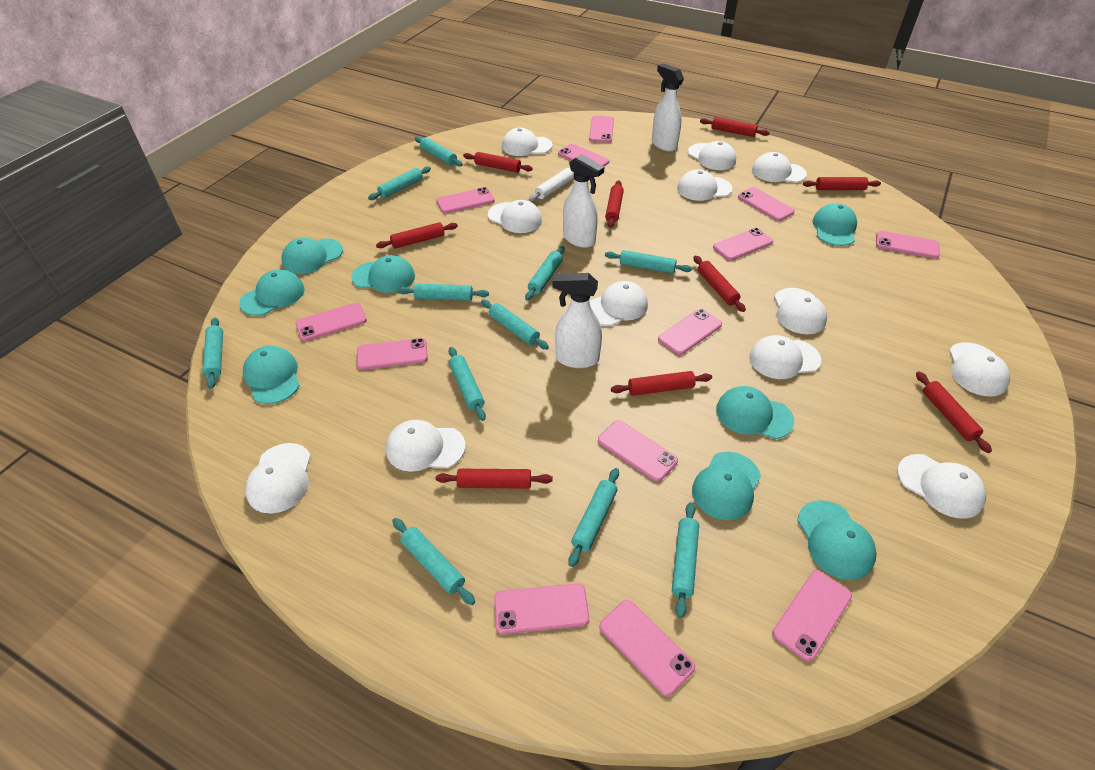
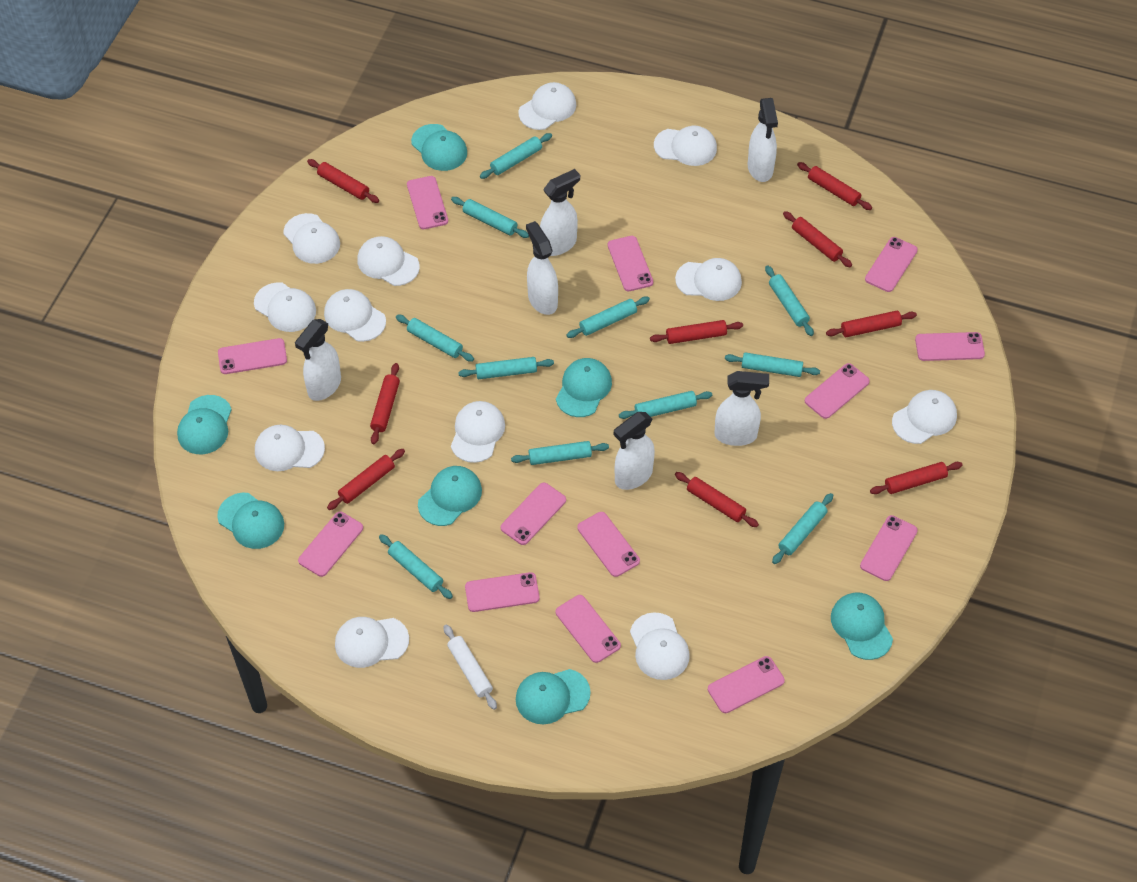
turquoise cap: [239,269,305,316] [243,346,300,404] [282,238,343,274] [351,255,415,293] [692,452,761,520] [716,386,794,439] [797,500,877,580] [813,203,857,246] = 8 -> [177,395,232,454] [217,493,284,549] [411,124,467,171] [418,466,482,526] [516,669,591,725] [556,358,612,417] [831,593,893,660] = 7
white spray bottle: [552,273,602,368] [563,154,604,248] [652,63,684,152] = 3 -> [295,319,341,401] [526,221,558,315] [540,169,580,256] [614,412,655,490] [714,371,769,446] [748,98,778,182] = 6

